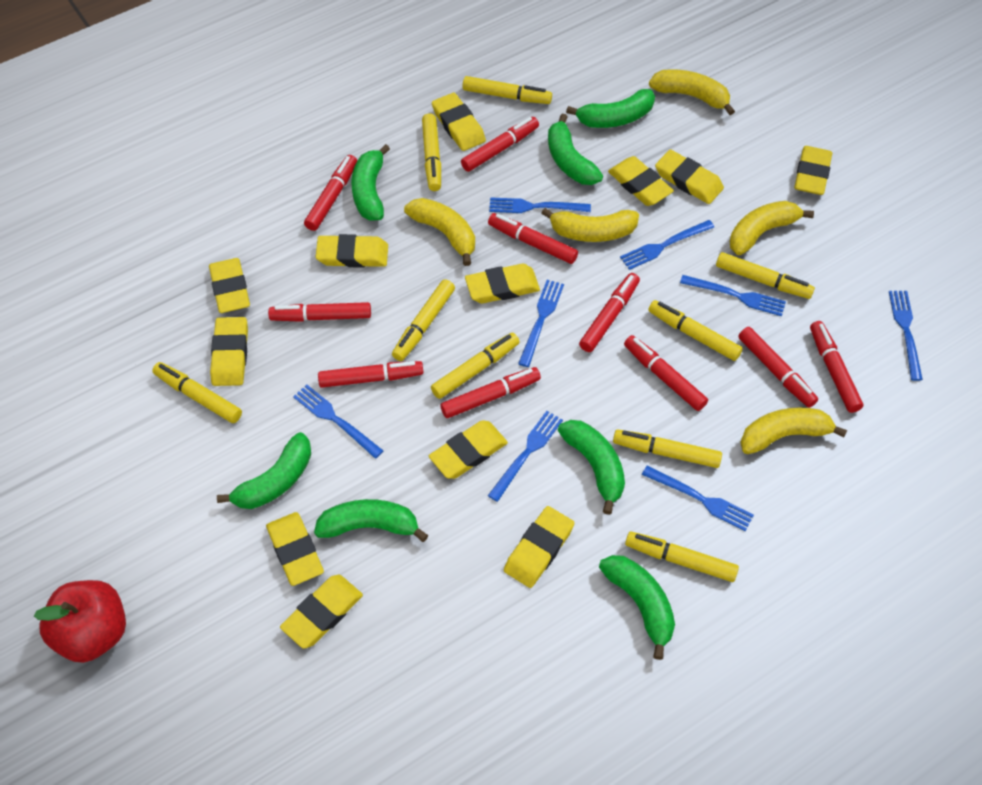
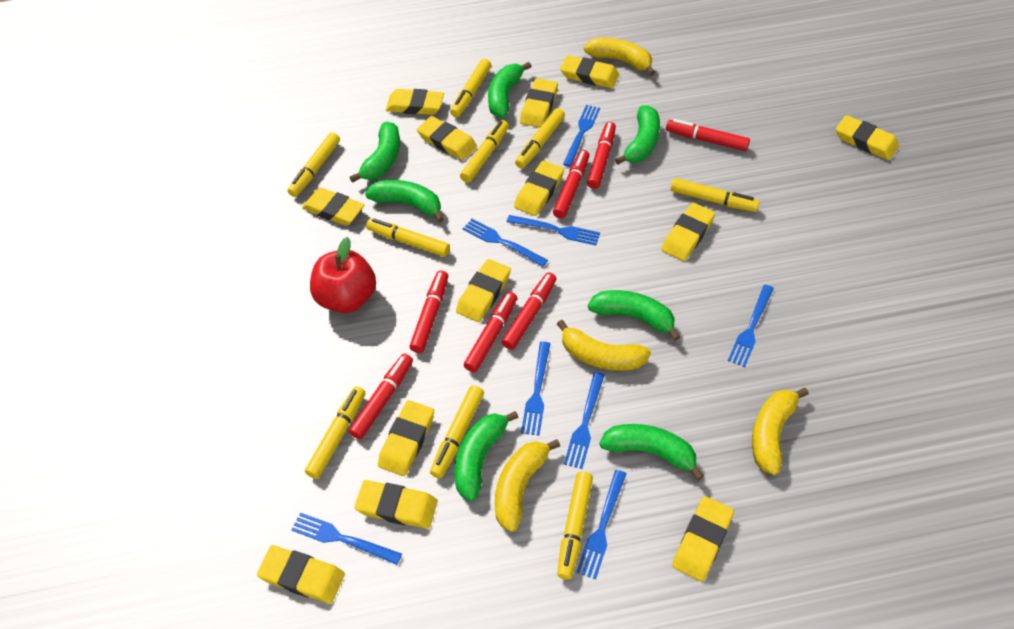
red marker: [268,302,371,322] [304,155,357,231] [318,361,423,388] [440,367,541,418] [461,117,539,172] [488,213,578,264] [579,273,640,352] [624,335,708,411] [738,327,818,408] [810,321,863,413] = 10 -> [349,353,413,439] [410,270,448,353] [464,292,517,372] [502,272,557,350] [553,150,590,219] [587,122,616,189] [666,119,750,151] = 7
yellow banana: [404,198,475,266] [541,208,639,242] [649,69,735,115] [730,201,814,255] [740,407,847,454] = 5 -> [495,439,560,532] [557,320,651,371] [584,38,655,76] [752,388,809,475] = 4
yellow eraser: [209,258,250,313] [210,317,248,386] [266,512,324,586] [280,575,363,649] [316,234,388,268] [429,420,508,479] [432,93,486,151] [465,264,540,304] [504,506,574,588] [608,156,674,206] [655,149,724,204] [794,146,832,195] = 12 -> [257,545,345,604] [302,187,364,226] [354,480,438,529] [378,400,434,476] [386,89,444,115] [417,116,477,160] [456,259,511,322] [514,161,564,216] [520,78,558,127] [560,55,619,88] [661,203,715,261] [672,496,734,582] [836,115,899,160] = 13

